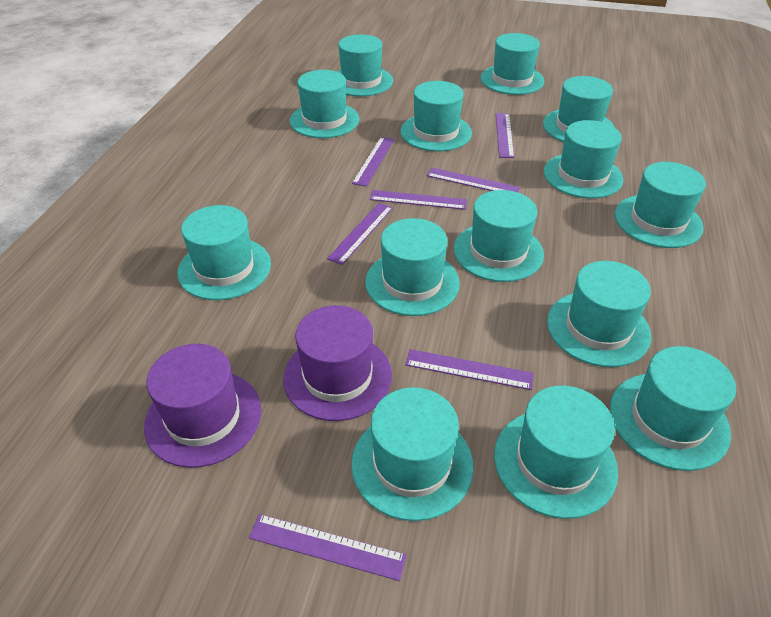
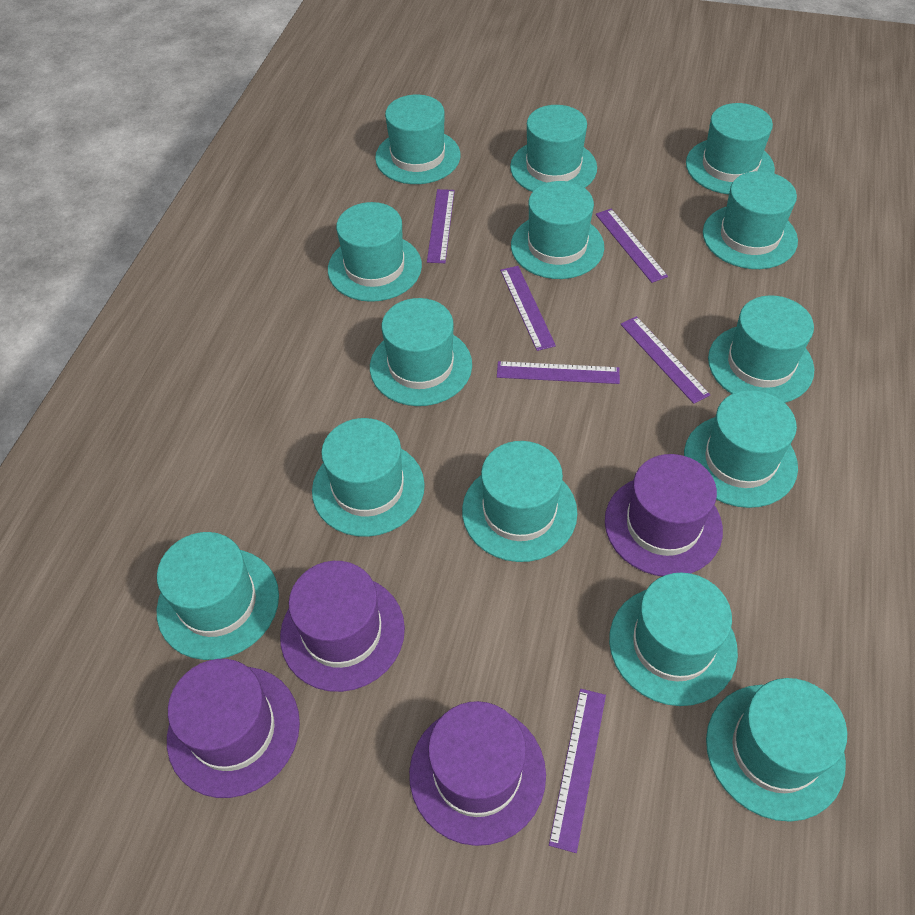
purple hat: [144,344,261,468] [283,305,392,421] = 2 -> [167,659,300,798] [280,561,405,692] [409,701,546,846] [605,454,723,576] = 4
purple ruler: [249,514,407,581] [327,203,393,265] [352,137,394,187] [370,190,467,210] [405,349,534,390] [427,168,520,192] [496,113,514,158] = 7 -> [427,189,455,263] [497,361,620,384] [500,266,556,351] [549,689,606,853] [596,209,668,283] [620,316,710,404] = 6

